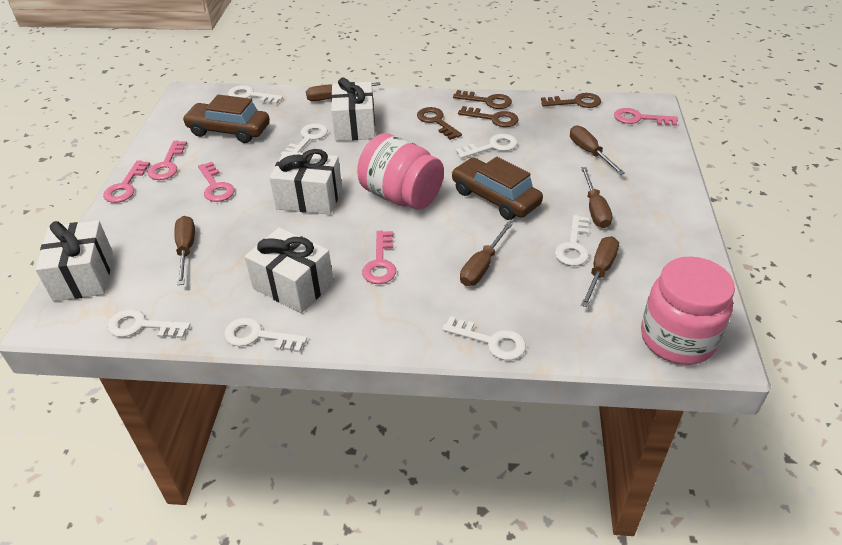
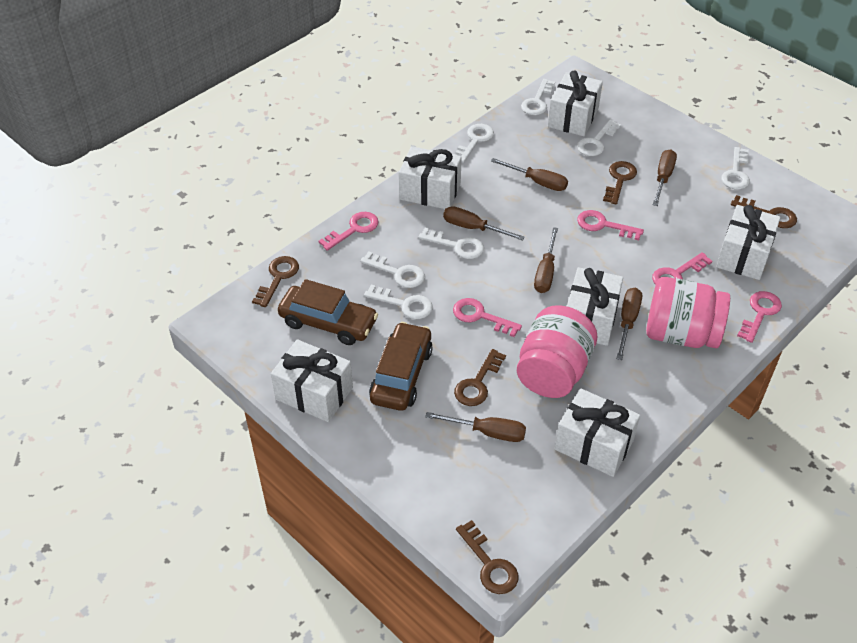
brown key: [417,107,462,140] [453,90,512,109] [458,106,518,127] [541,93,601,108] = 4 -> [252,256,299,307] [454,349,506,406] [456,520,518,594] [603,161,637,204] [731,195,797,228] = 5
white gift: [35,220,113,301] [244,227,334,313] [270,149,342,215] [331,77,375,141] = 4 -> [271,339,353,422] [399,146,462,209] [548,70,603,136] [555,389,640,477] [567,267,623,346] [716,205,781,280] = 6

